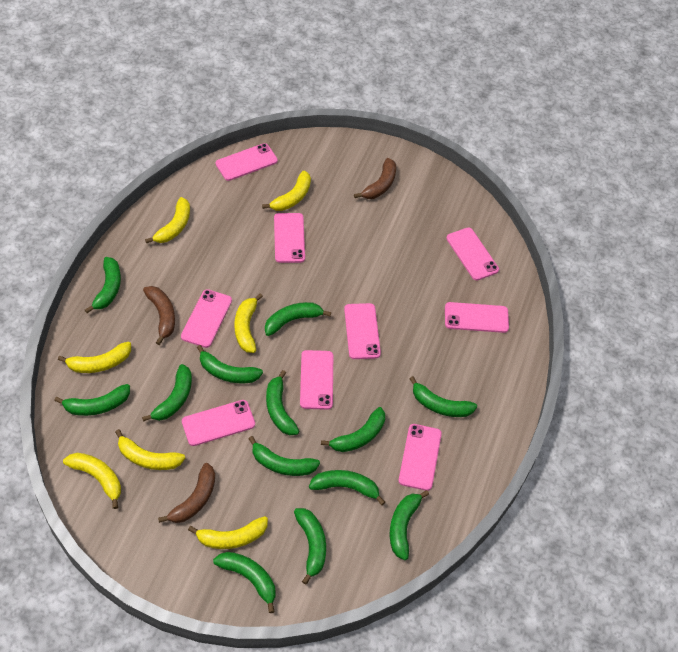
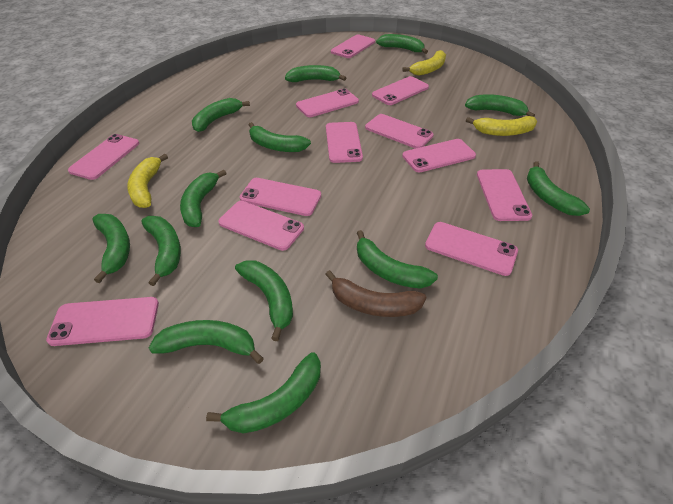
brown banana: [143,286,175,345] [158,463,215,523] [354,158,396,199] = 3 -> [325,270,427,317] = 1
pink phone: [181,289,232,348] [182,400,255,446] [216,143,278,181] [274,213,305,263] [300,350,333,410] [344,303,381,359] [398,424,442,491] [445,302,509,333] [446,228,499,280] = 9 -> [46,297,159,346] [68,134,139,180] [218,201,304,251] [240,178,321,216] [296,88,359,117] [326,122,363,163] [331,34,375,58] [365,114,434,149] [372,76,429,105] [402,139,476,173] [425,222,518,276] [477,169,532,221] = 12
yellow banana: [58,342,131,373] [63,453,121,509] [115,429,185,470] [145,197,190,243] [188,516,268,549] [234,293,263,353] [262,171,311,211] = 7 -> [127,154,168,208] [402,50,446,76] [466,116,537,136] = 3

